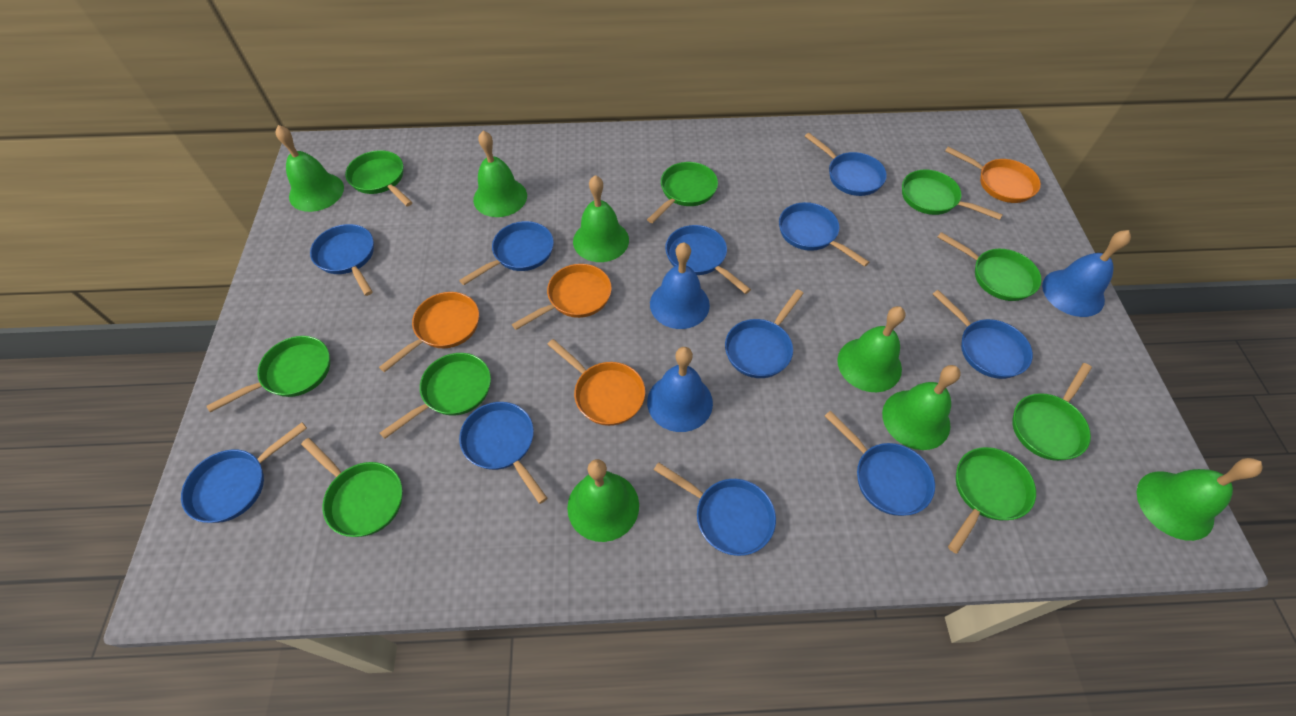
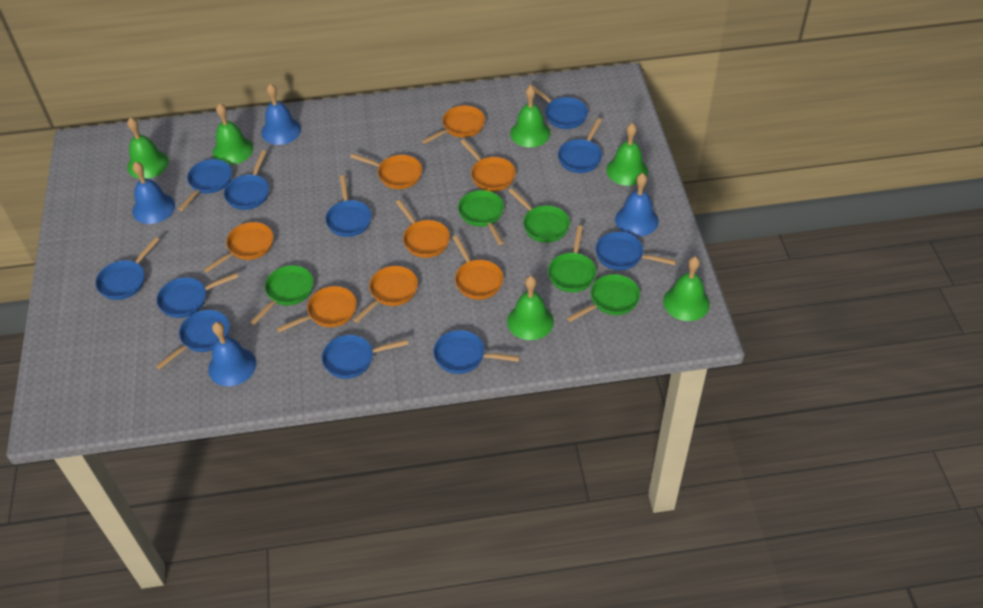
blue bell: [647,347,713,432] [650,242,710,329] [1042,230,1131,317] = 3 -> [132,162,175,224] [208,322,256,386] [261,84,301,145] [615,173,659,237] = 4
green bell: [275,125,344,212] [473,131,527,217] [567,459,639,542] [573,175,629,262] [837,306,905,392] [882,365,961,450] [1137,458,1262,541] = 7 -> [127,117,169,179] [213,103,253,165] [507,276,554,340] [510,86,550,147] [606,123,648,186] [663,257,710,321] = 6
green pan: [207,336,330,412] [301,438,403,537] [345,150,412,206] [380,353,491,439] [647,162,718,223] [902,170,1003,220] [938,232,1042,301] [948,447,1036,554] [1012,363,1092,461] = 9 -> [250,265,314,325] [458,190,504,245] [509,188,570,243] [548,225,596,292] [567,274,640,322] = 5
orange pan: [379,292,479,372] [512,264,612,330] [547,339,645,426] [945,147,1041,203] = 4 -> [204,222,273,273] [277,286,357,333] [350,153,422,189] [353,266,418,323] [396,200,450,258] [422,105,485,144] [453,236,503,300] [461,139,516,192] = 8

